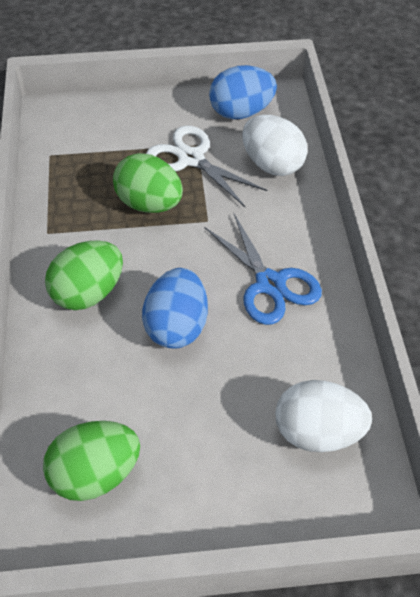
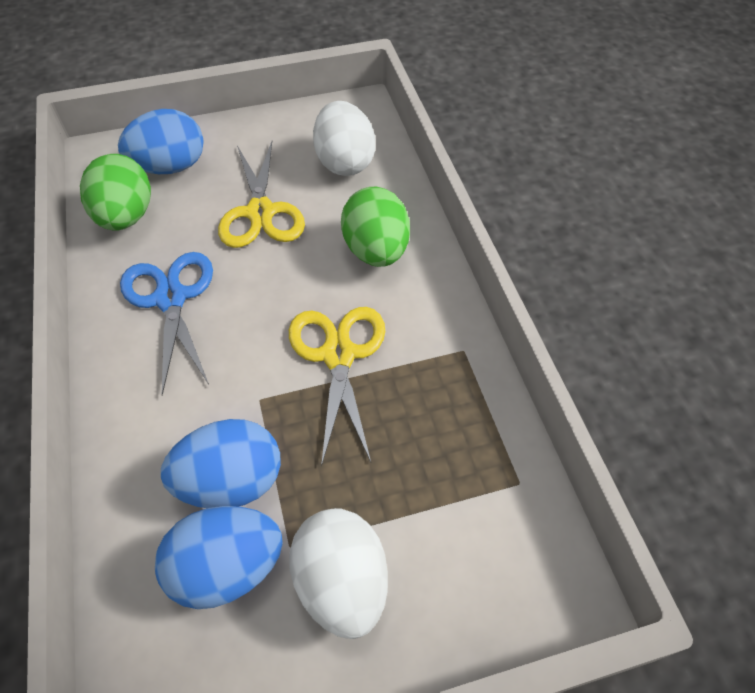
blue egg: [142,268,208,349] [209,65,277,119] = 2 -> [118,109,204,174] [155,506,283,609] [161,419,281,508] = 3
green egg: [43,421,140,501] [45,240,123,310] [113,153,183,213] = 3 -> [80,154,151,230] [341,187,410,267] = 2
white scissors: [146,125,267,208] = 1 -> none = 0
yellow scissors: none = 0 -> [218,141,305,248] [289,307,385,467] = 2

